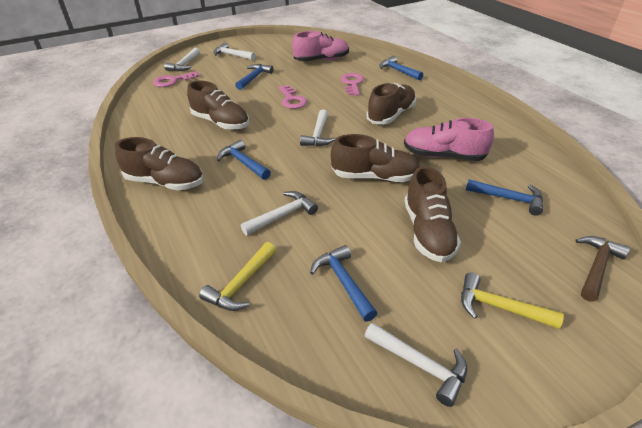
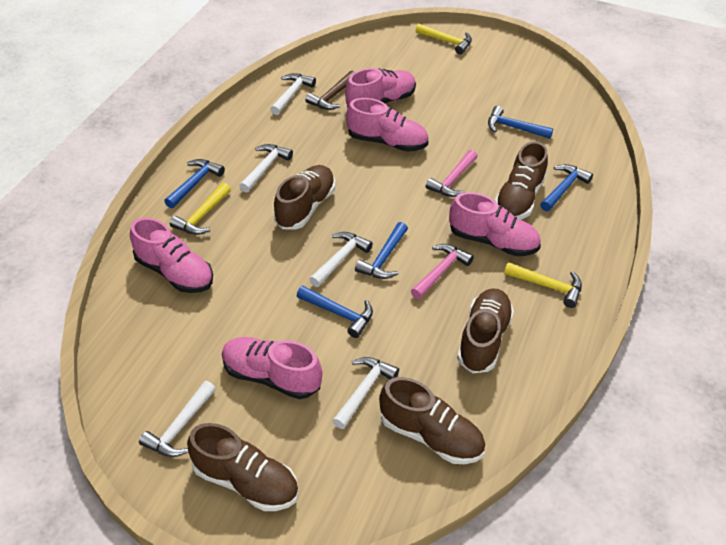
pink hammer: none = 0 -> [411,244,474,299] [426,150,478,197] = 2
pink key: [153,71,199,87] [278,85,307,109] [341,73,364,96] = 3 -> none = 0
pink shoe: [292,31,349,61] [404,118,494,161] = 2 -> [130,217,213,293] [222,337,322,399] [345,68,416,108] [346,98,428,152] [449,192,541,256] = 5
yellow hammer: [199,242,276,311] [461,272,564,329] = 2 -> [170,183,231,235] [416,24,472,54] [504,262,582,308] = 3

